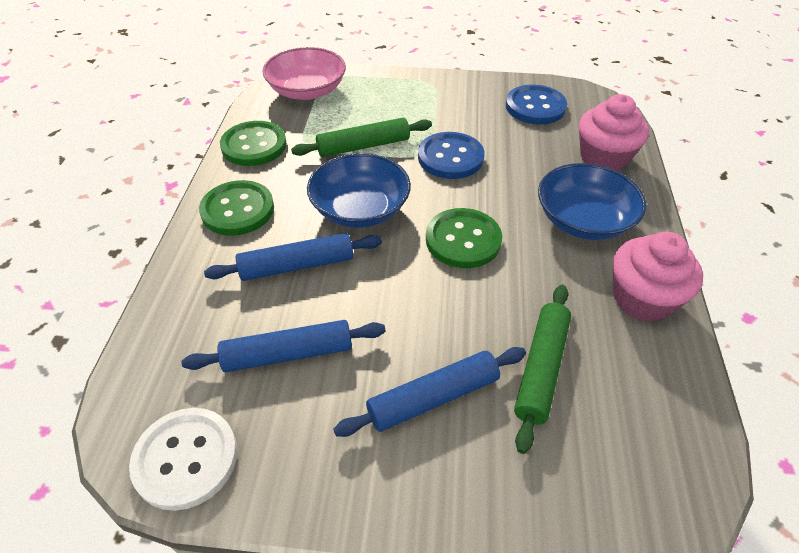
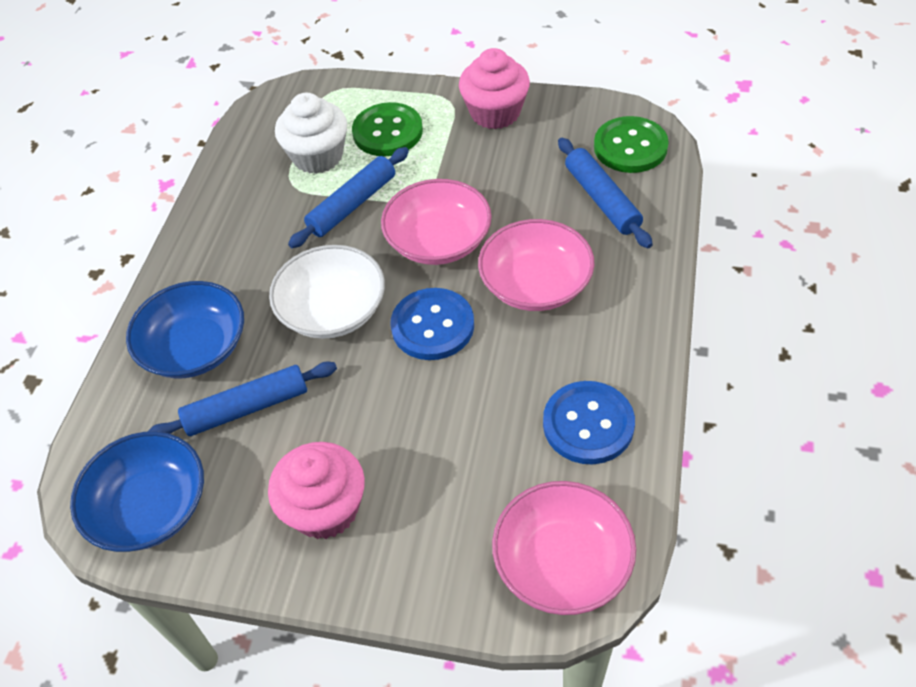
green button: [199,180,274,236] [220,121,287,166] [426,208,502,268] = 3 -> [352,102,423,156] [594,116,669,173] = 2
green rolling pin: [291,118,432,157] [514,285,571,454] = 2 -> none = 0
pink bowl: [262,47,346,100] = 1 -> [381,179,492,265] [478,219,595,311] [492,481,636,615] = 3
white bowl: none = 0 -> [269,245,385,339] = 1
white button: [129,408,238,511] = 1 -> none = 0
white cupcake: none = 0 -> [275,93,347,174] = 1

